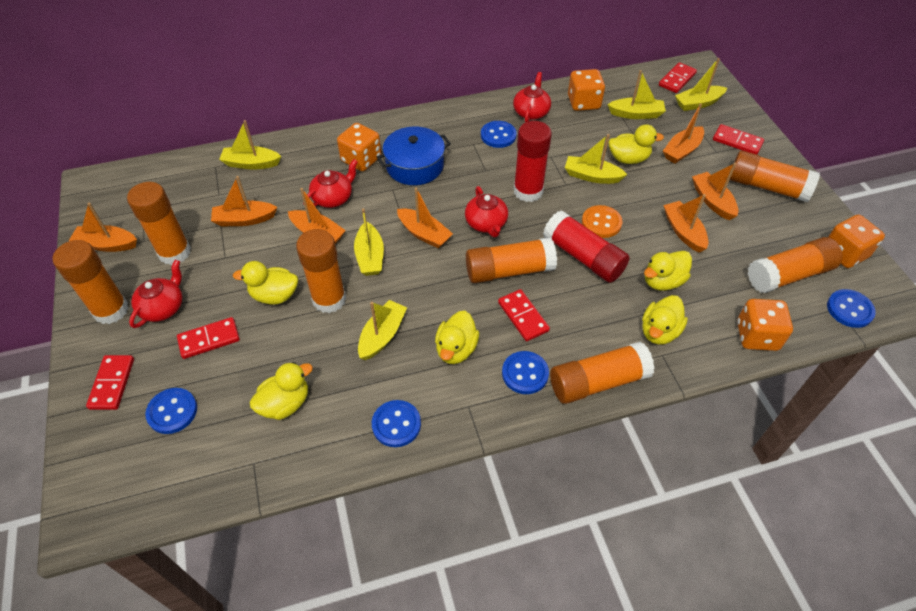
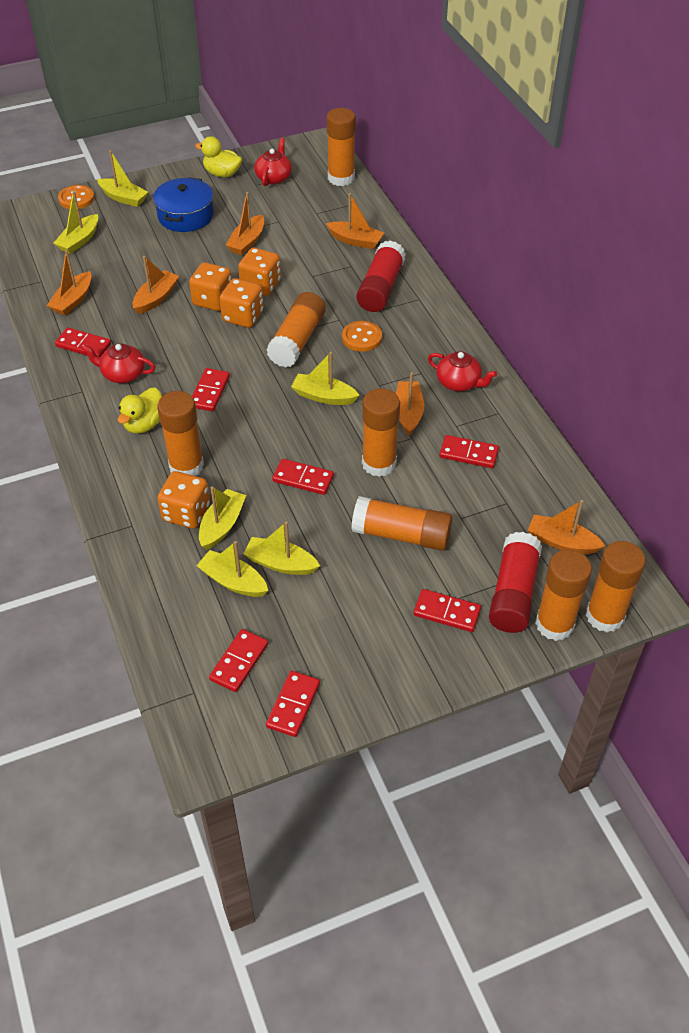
blue button: [145,388,197,434] [372,400,421,447] [481,121,517,148] [502,351,549,394] [827,289,876,328] = 5 -> none = 0
orange boat: [69,203,137,252] [211,176,278,226] [288,188,346,244] [397,188,453,249] [663,104,704,164] [663,194,709,253] [692,163,739,220] = 7 -> [47,250,91,316] [132,256,179,314] [226,192,264,255] [326,193,384,249] [396,372,424,435] [528,500,605,554] = 6
orange button: [582,205,622,238] = 1 -> [58,185,94,209] [342,321,382,352] = 2
red domino: [86,355,134,410] [177,317,240,359] [498,289,550,341] [659,62,697,93] [713,124,764,155] = 5 -> [55,327,111,357] [192,368,230,411] [209,629,268,692] [266,671,320,737] [272,459,334,495] [413,589,481,632] [439,435,499,468] = 7
red teapot: [129,260,182,328] [303,159,358,208] [465,186,508,238] [513,72,551,123] = 4 -> [82,344,155,383] [254,138,292,186] [428,351,497,391] = 3
yellow duck: [233,261,298,305] [250,362,313,420] [435,311,479,364] [608,124,664,164] [642,295,688,345] [644,251,692,291] = 6 -> [118,387,162,434] [195,136,242,177] = 2

